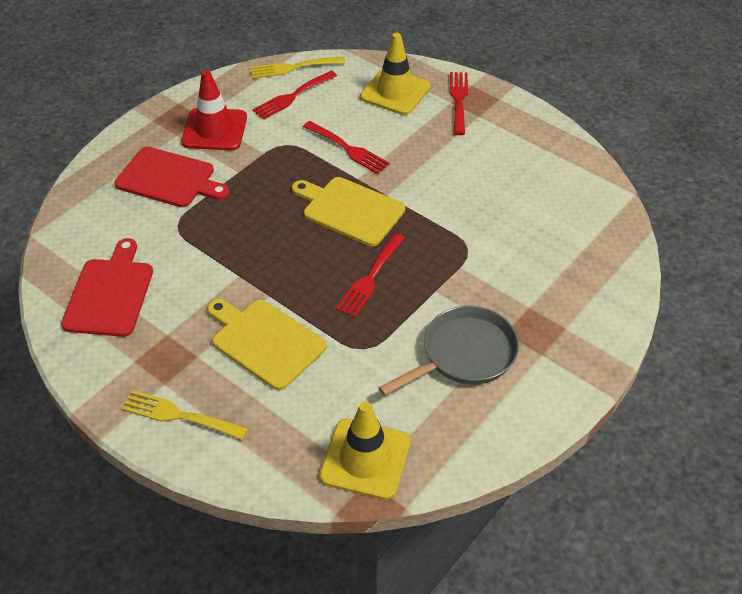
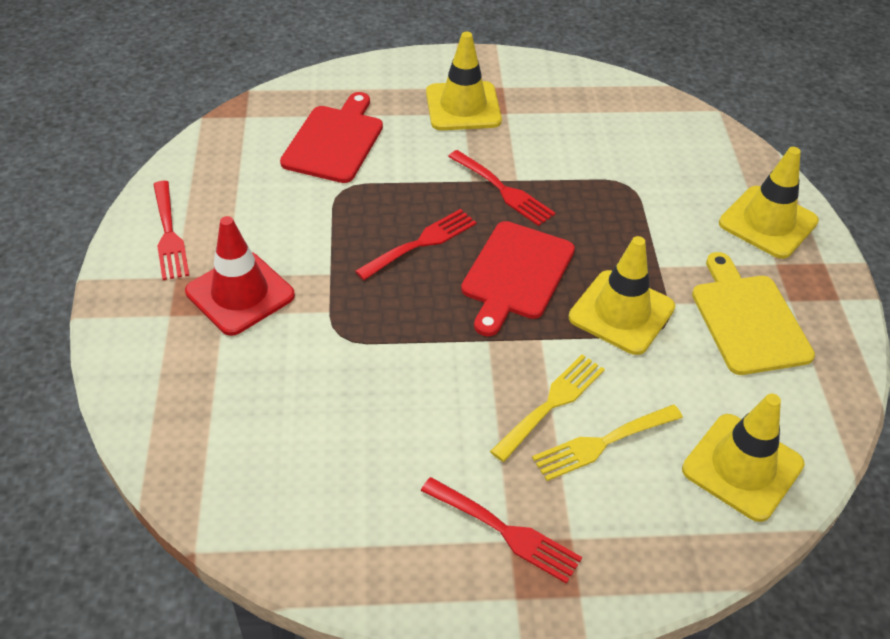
grey pan: [378,306,519,396] = 1 -> none = 0
yellow cutting board: [207,299,327,390] [292,177,405,246] = 2 -> [692,252,815,375] = 1
yellow traffic cone: [319,402,411,500] [360,33,430,115] = 2 -> [426,32,502,130] [569,236,675,355] [682,393,805,522] [719,147,819,259] = 4

